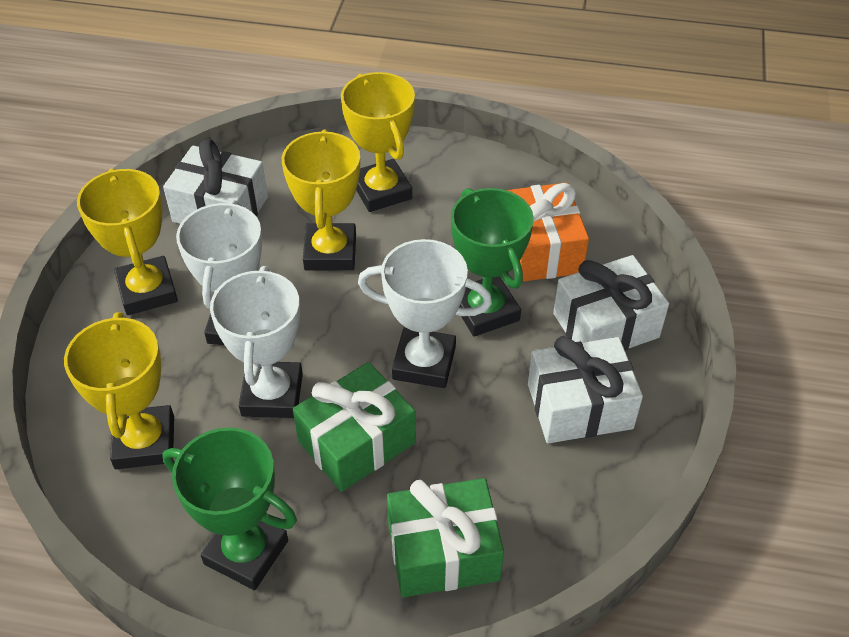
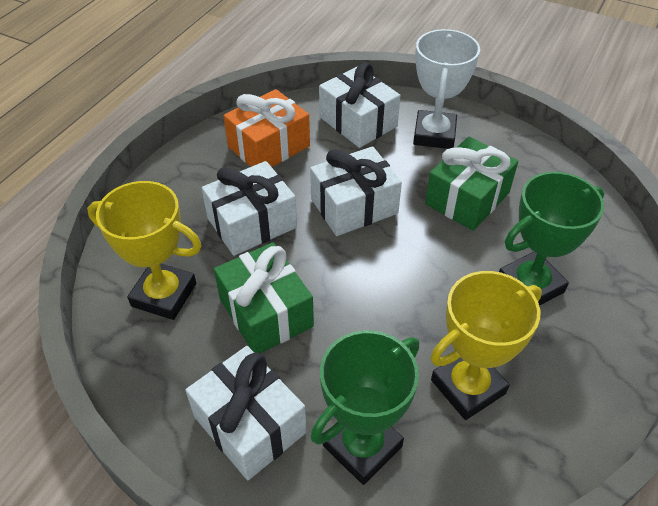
white gift: [163,139,268,224] [528,336,643,443] [553,255,669,351] = 3 -> [185,346,307,480] [202,161,297,256] [310,146,402,236] [319,62,401,148] = 4
white trophy: [176,200,262,345] [210,266,303,418] [358,239,492,388] = 3 -> [413,29,480,149] = 1
yellow trophy: [64,312,174,469] [77,168,178,315] [282,130,360,270] [341,72,415,212] = 4 -> [87,181,202,320] [430,271,542,420] = 2

